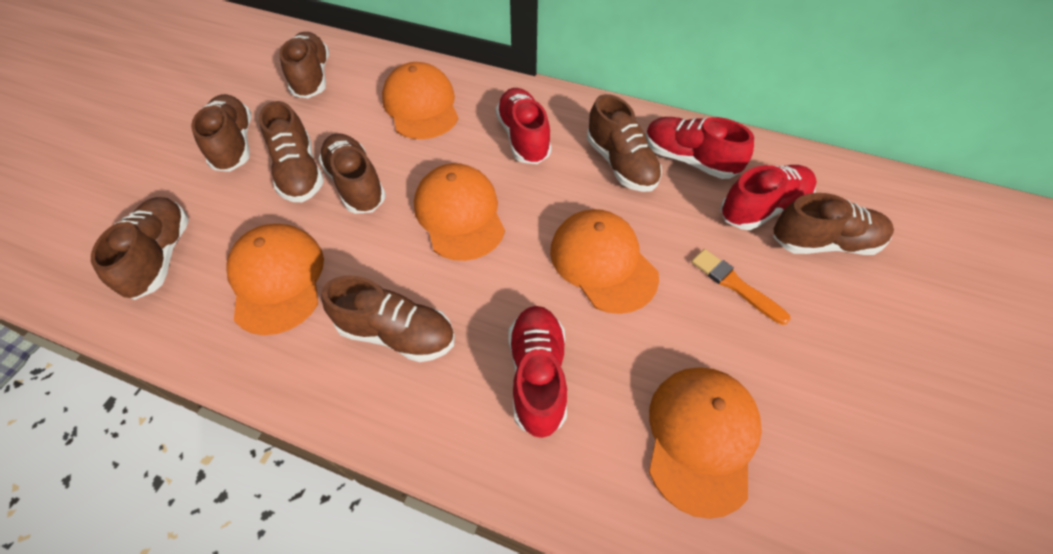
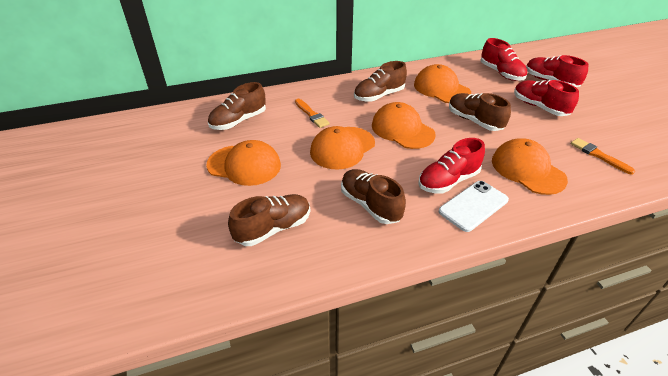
brown shoe: [91,197,189,300] [191,94,251,172] [259,101,324,202] [279,32,329,98] [318,133,386,214] [322,275,455,362] [587,94,662,192] [773,193,894,255] = 8 -> [208,82,266,130] [228,194,310,246] [341,169,406,224] [354,61,407,102] [449,93,511,131] = 5
orange brush: [691,249,791,325] = 1 -> [295,99,330,128] [571,138,635,174] = 2
white phone: none = 0 -> [439,181,509,232] = 1

